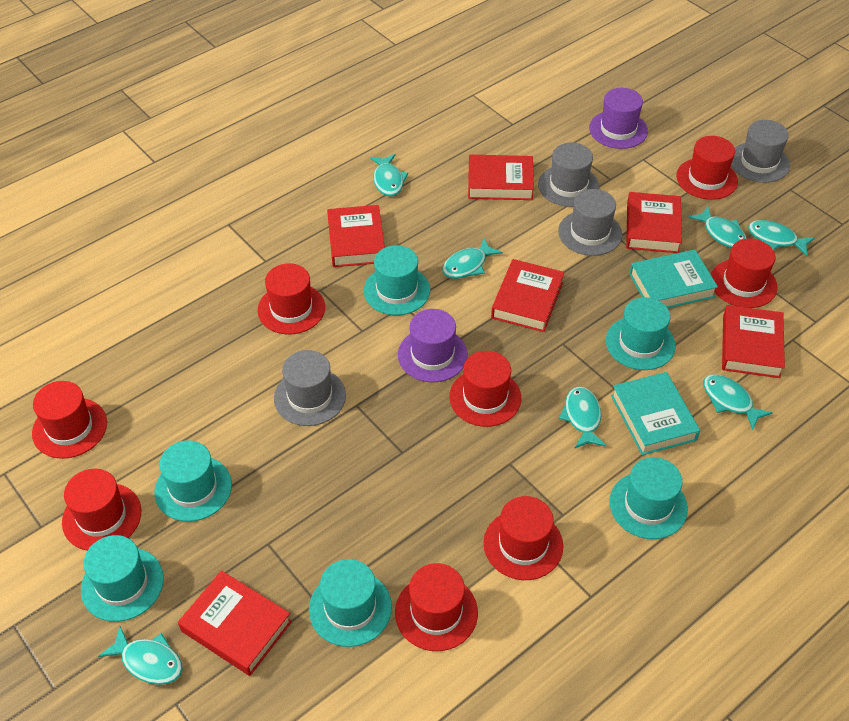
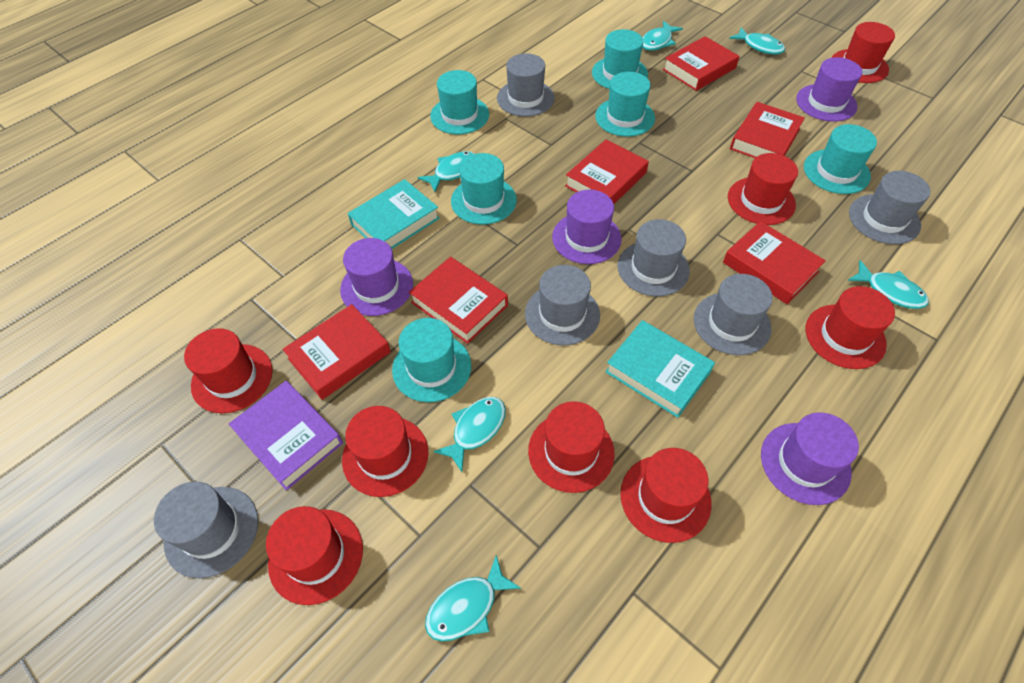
grey hat: [274,350,346,426] [538,143,600,207] [558,189,622,256] [731,120,790,183] = 4 -> [154,482,258,578] [497,53,555,117] [525,265,600,345] [617,219,690,296] [694,274,773,355] [849,171,930,244] = 6
purple book: none = 0 -> [229,381,343,490] = 1
purple hat: [398,309,468,382] [589,88,648,149] = 2 -> [340,238,413,316] [552,190,622,264] [761,412,859,505] [796,57,862,122] = 4
turquoise fish: [98,626,183,685] [370,154,408,196] [442,238,503,279] [559,387,606,449] [688,206,747,248] [703,374,773,430] [748,220,815,256] = 7 -> [418,151,475,192] [425,555,521,641] [433,397,506,472] [642,21,683,51] [729,27,785,55] [847,260,929,309] = 6

